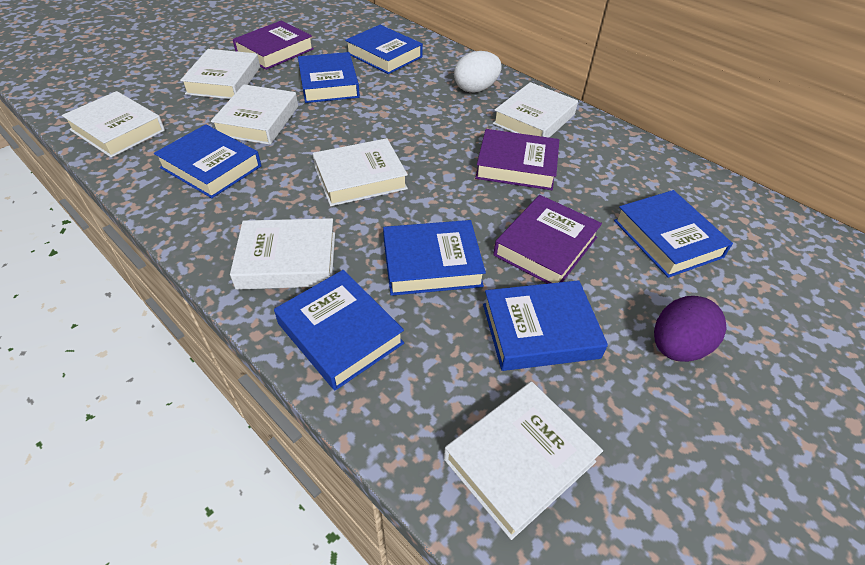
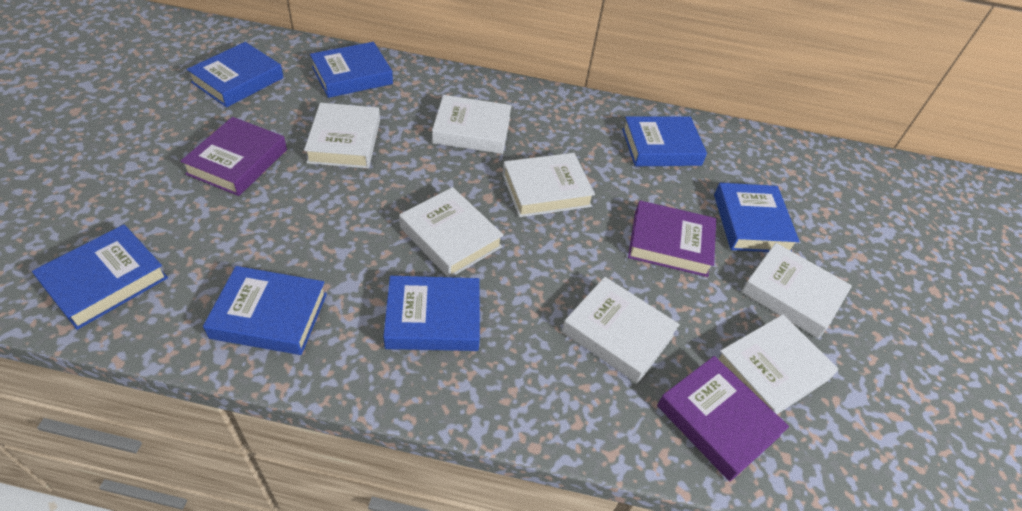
purple egg: [654,296,727,362] = 1 -> none = 0
white egg: [454,51,502,93] = 1 -> none = 0

